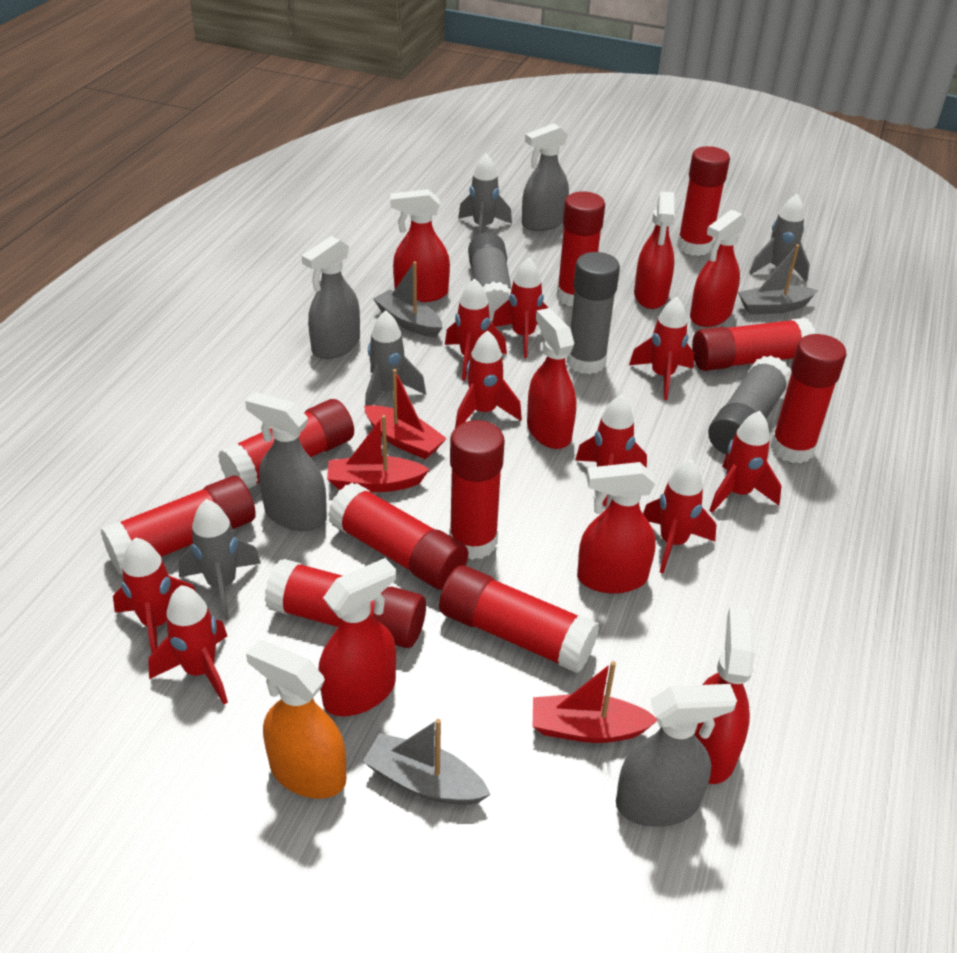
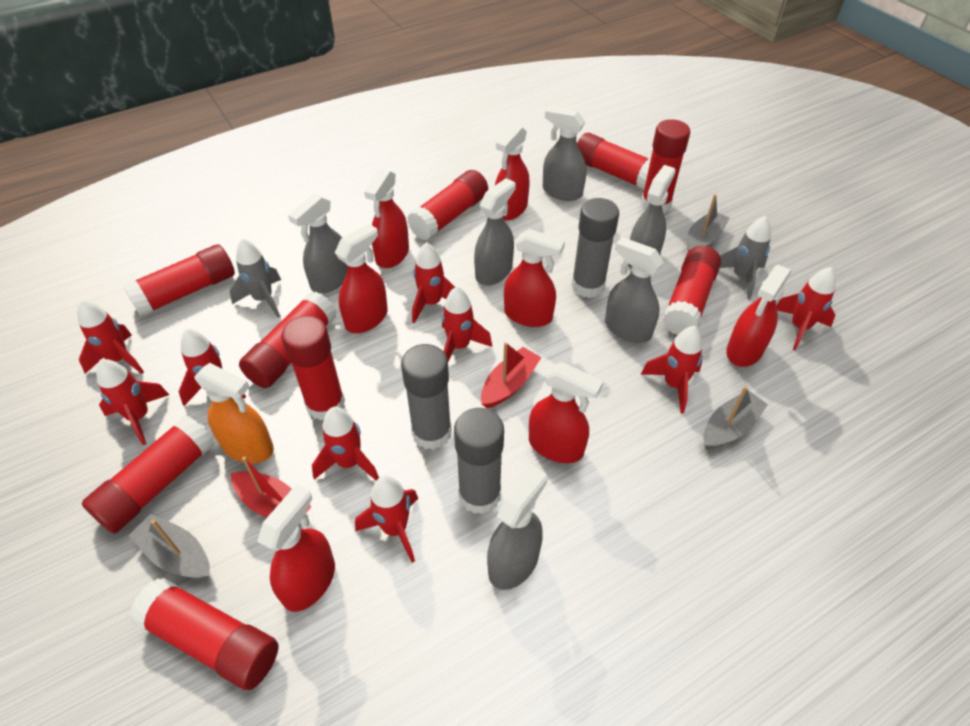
grey rocket: [178,499,261,620] [365,310,426,406] [458,154,512,235] [749,194,810,282] = 4 -> [230,238,281,318] [720,216,771,299] = 2
grey spray bottle: [245,392,327,531] [302,236,360,359] [522,124,569,231] [616,684,737,827] = 4 -> [288,194,347,293] [474,178,516,285] [487,466,548,590] [543,106,586,201] [605,237,663,343] [628,165,675,269] = 6
red boat: [327,415,430,492] [364,369,447,459] [533,661,657,743] = 3 -> [231,456,312,518] [481,342,542,408] = 2
red glue stick: [100,476,256,575] [218,399,354,489] [265,559,426,648] [328,482,468,590] [439,565,599,673] [449,420,505,560] [557,192,605,306] [677,146,730,256] [692,318,815,371] [770,334,846,463] = 10 -> [82,415,215,534] [122,244,235,317] [129,578,279,690] [239,291,337,388] [281,316,345,421] [407,170,488,241] [577,133,651,190] [641,119,690,213] [662,246,721,335] = 9

